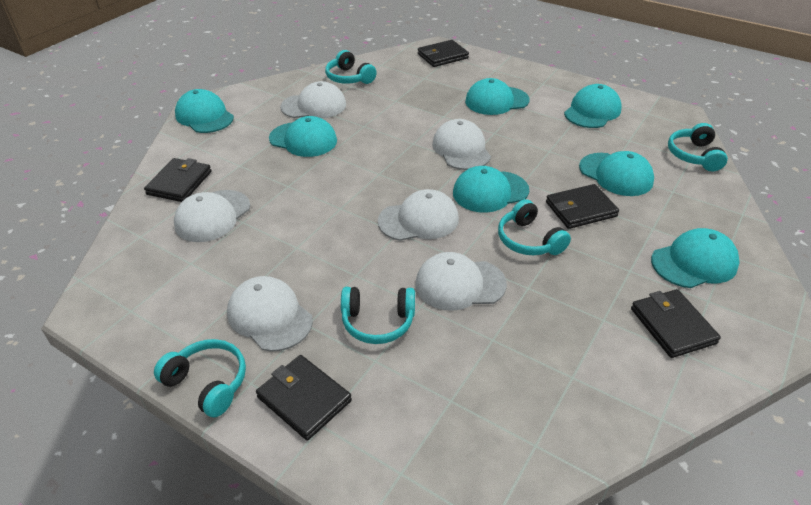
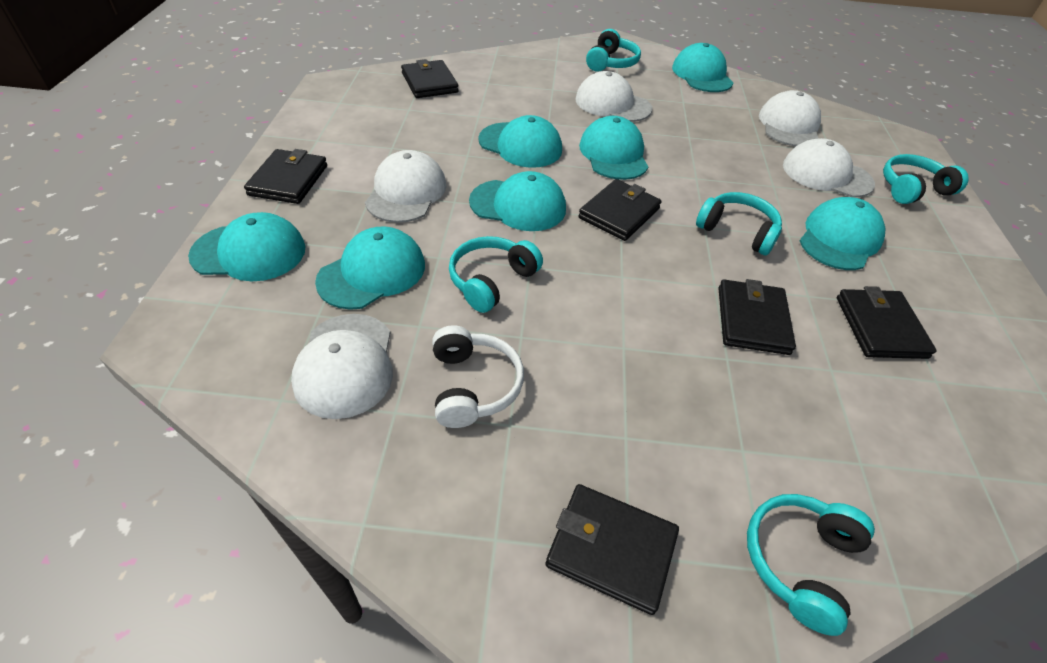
black wallet: [144,158,211,202] [256,355,352,441] [418,40,469,67] [546,184,619,229] [631,289,721,358] = 5 -> [244,149,327,204] [401,59,459,98] [545,484,679,615] [579,179,662,241] [719,279,796,355] [837,286,937,359] = 6
white cap: [174,190,250,242] [227,276,313,351] [280,81,346,118] [378,189,459,241] [415,252,507,311] [432,119,491,170] = 6 -> [291,314,393,419] [365,150,446,223] [575,71,652,122] [759,90,821,146] [783,138,875,197] = 5
white headphones: none = 0 -> [432,325,524,428] = 1

